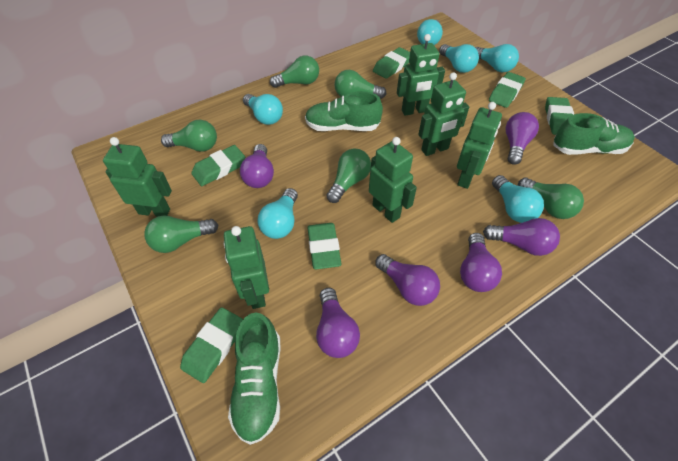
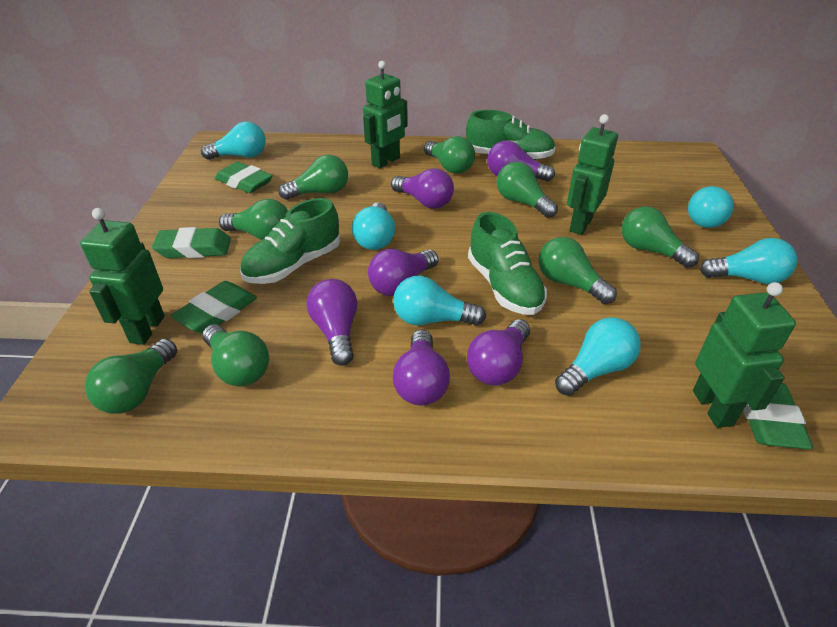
green eraser: [180,307,243,383] [191,145,245,186] [307,223,342,269] [373,47,410,79] [489,72,526,108] [545,97,574,135] = 6 -> [152,227,231,258] [171,281,257,334] [215,162,273,193] [743,383,813,450] = 4
green light bulb: [144,215,218,253] [161,119,217,152] [270,56,319,88] [326,149,371,203] [335,70,386,99] [518,178,584,219] = 6 -> [85,339,177,414] [202,324,269,386] [219,199,288,240] [279,155,348,200] [424,136,475,174] [497,162,558,218] [539,237,617,304] [622,206,699,268] = 8
green robot: [103,137,172,217] [224,226,269,309] [369,137,417,223] [397,34,445,116] [418,72,469,156] [457,102,502,189] = 6 -> [80,208,165,345] [363,61,408,168] [567,114,618,235] [693,282,796,428] = 4

